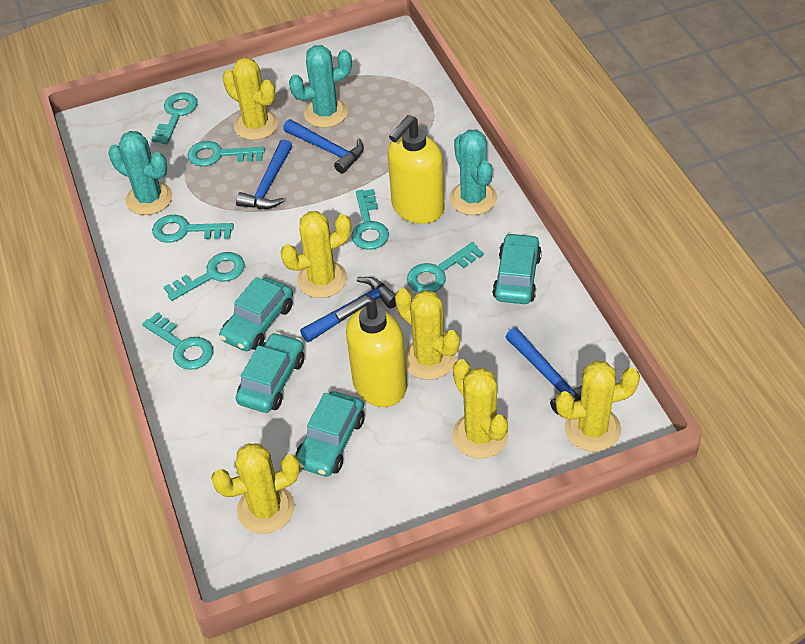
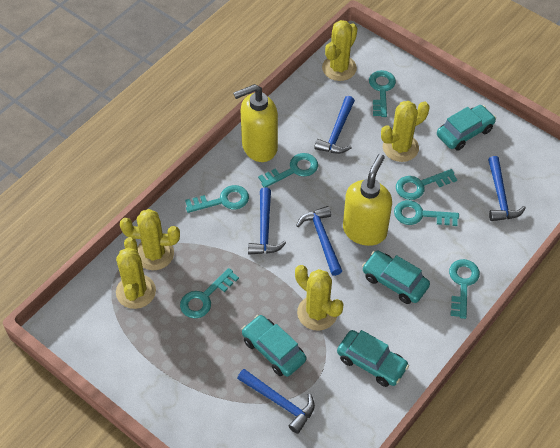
blue hammer: [236,139,292,209] [283,119,364,174] [300,277,396,343] [506,328,582,415] = 4 -> [237,369,315,434] [248,188,286,255] [296,206,342,276] [314,96,355,154] [488,156,526,221] = 5
turquoise cactus: [109,131,173,215] [289,45,352,128] [449,130,497,215] = 3 -> none = 0
yellow cactus: [211,443,300,534] [223,57,278,140] [281,211,351,298] [395,288,460,380] [452,359,508,459] [556,361,640,452] = 6 -> [116,237,156,309] [120,209,180,270] [295,265,344,331] [322,20,358,81] [381,101,429,162] = 5

